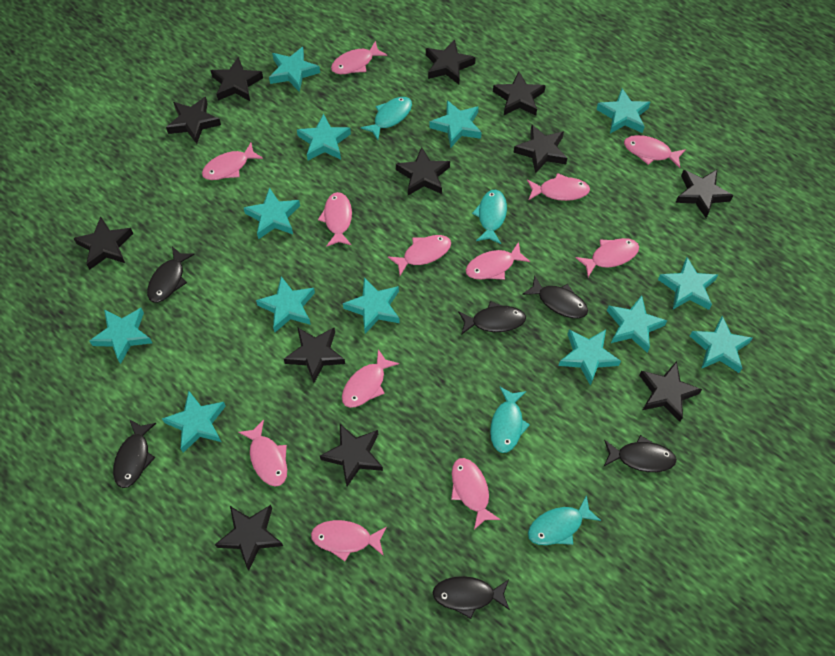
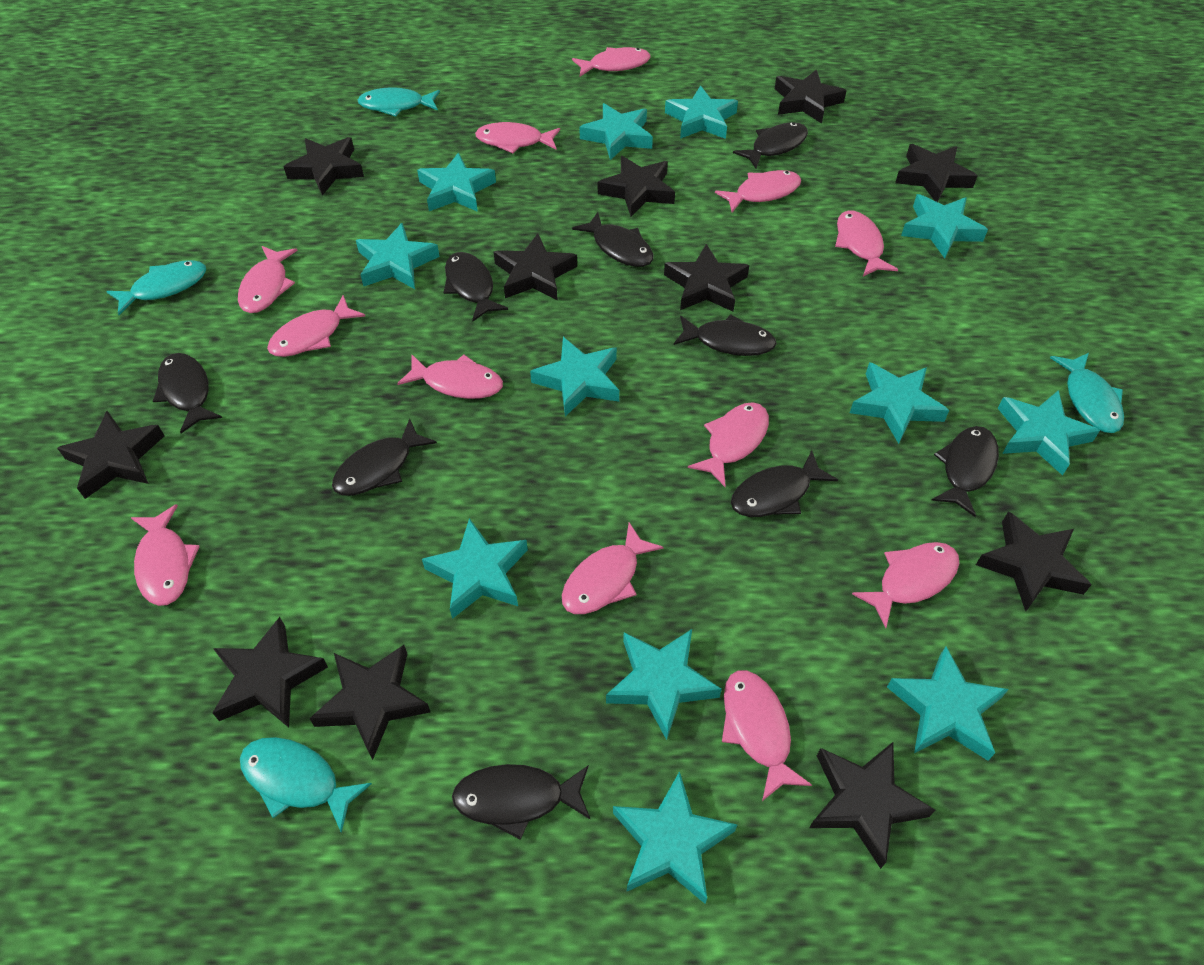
black fish: [113,419,156,488] [147,247,195,303] [433,576,510,619] [458,301,526,335] [522,275,588,318] [604,435,677,472] = 6 -> [153,353,222,433] [332,419,437,496] [443,252,508,322] [452,764,590,840] [572,212,654,267] [674,315,777,356] [731,450,838,517] [733,122,808,168] [932,426,999,517] = 9
black star: [73,217,133,270] [166,97,221,144] [210,57,263,101] [215,505,283,570] [284,327,345,383] [320,424,383,486] [396,147,450,195] [426,39,476,84] [493,71,546,116] [513,125,567,174] [639,361,702,422] [675,170,733,218] = 12 -> [57,411,164,499] [212,617,328,728] [284,137,364,196] [309,645,430,760] [494,233,577,301] [598,156,675,217] [664,244,749,312] [775,69,847,123] [809,742,935,869] [895,144,978,202] [976,511,1092,611] = 11
turquoise star: [89,308,152,364] [162,391,226,453] [244,188,300,239] [256,276,315,332] [269,47,320,92] [297,114,351,161] [343,278,400,334] [429,100,482,148] [559,329,621,386] [596,88,650,133] [607,295,667,353] [658,257,718,310] [690,316,753,373] = 13 -> [356,223,440,289] [417,153,496,212] [422,518,528,619] [530,337,619,417] [580,103,653,160] [606,629,722,740] [613,771,737,904] [665,86,738,139] [850,362,949,444] [887,646,1009,761] [901,194,988,258] [998,390,1100,476] = 12

